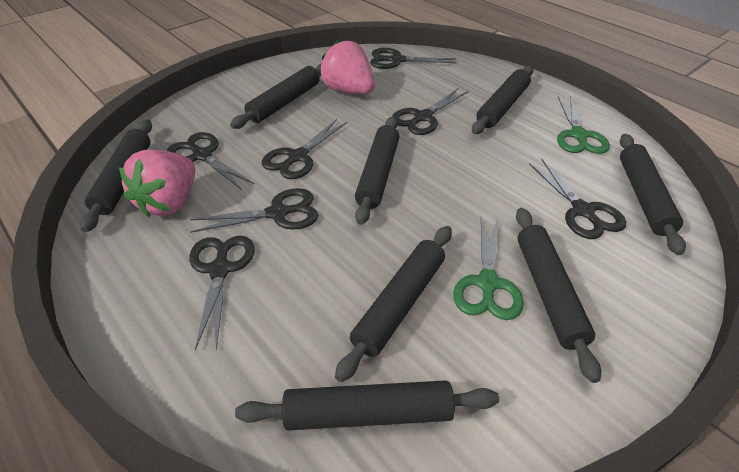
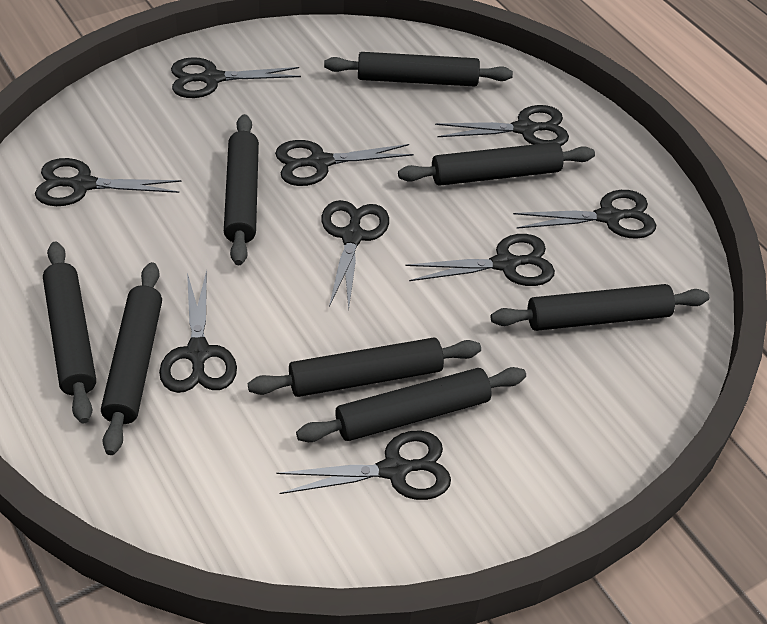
black scissors: [167,132,254,190] [190,188,318,233] [190,236,254,351] [262,119,347,179] [370,48,456,69] [392,89,468,135] [529,159,626,239] = 7 -> [35,158,182,206] [159,270,237,393] [171,57,301,98] [275,140,414,186] [277,431,451,500] [322,200,389,310] [405,234,555,286] [435,105,569,146] [513,190,656,239] = 9
green scissors: [453,217,524,320] [557,97,610,154] = 2 -> none = 0
pink strawberry: [119,150,195,217] [320,40,375,94] = 2 -> none = 0

